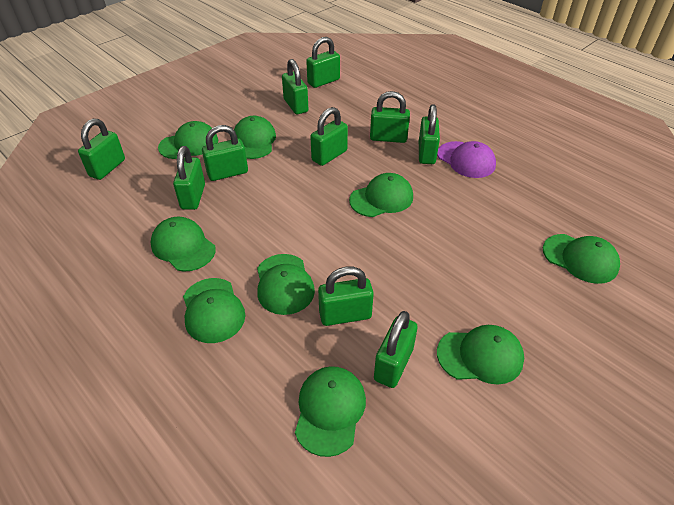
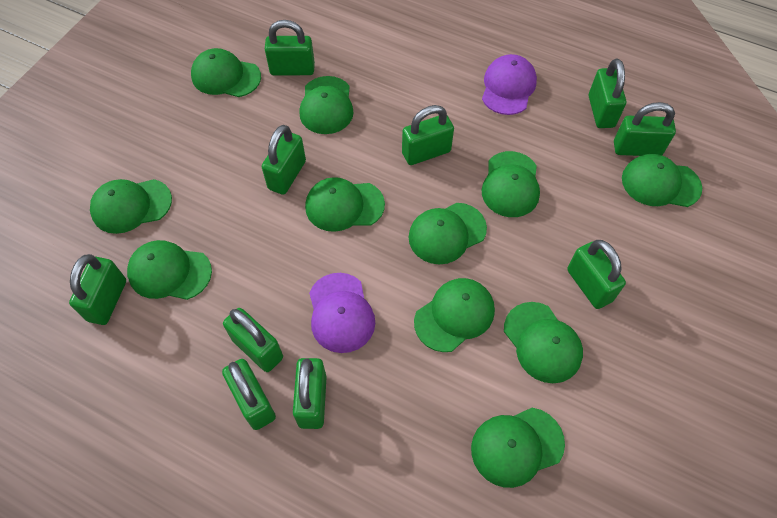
green cap: [151,217,216,272] [158,121,218,159] [183,278,245,343] [234,116,276,159] [257,254,315,315] [295,366,366,457] [349,173,413,217] [437,325,524,384] [543,234,620,284] = 9 -> [90,179,172,234] [127,240,212,300] [191,48,261,97] [299,76,354,134] [305,177,385,232] [408,203,487,264] [414,278,495,352] [471,408,565,488] [481,151,540,217] [504,302,583,383] [622,154,702,207] = 11
purple cap: [437,141,496,178] = 1 -> [309,273,375,353] [482,54,537,115] = 2

